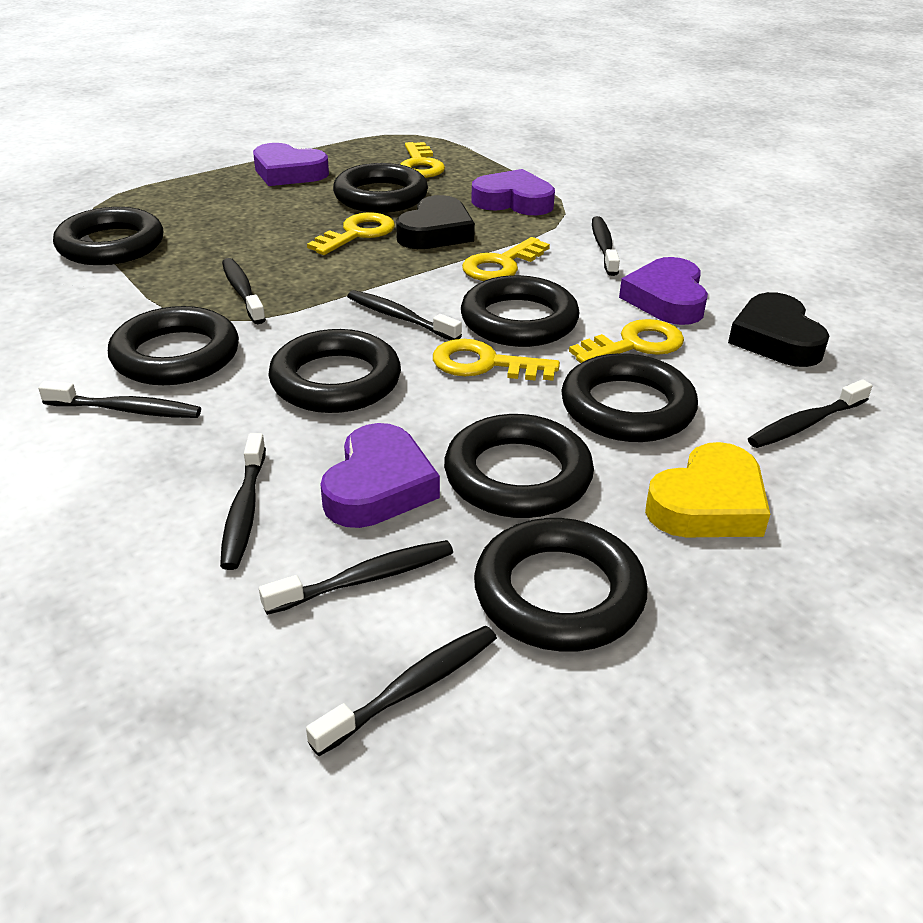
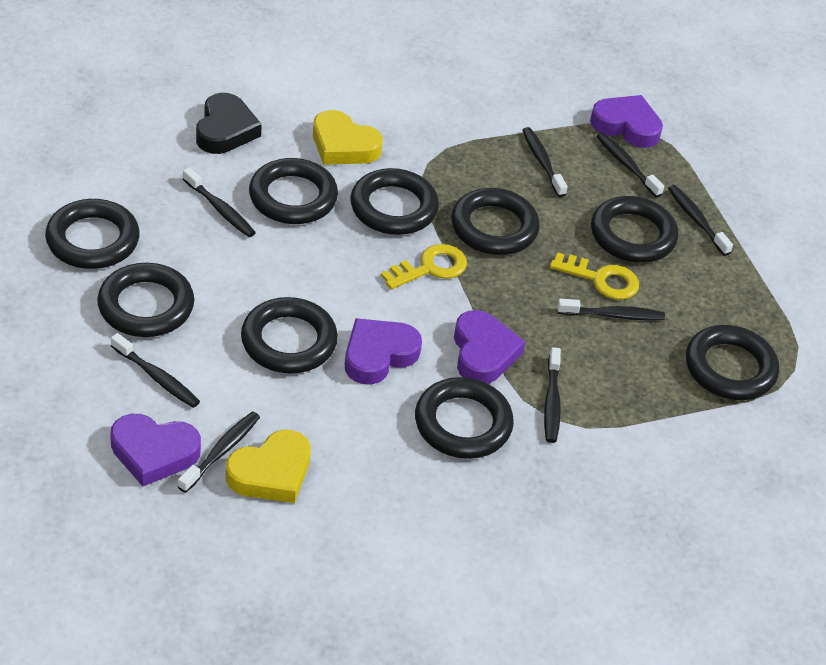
black heart: [396,195,475,249] [728,292,830,367] = 2 -> [196,93,262,154] = 1
black ring: [53,207,163,265] [108,306,239,385] [268,329,401,413] [333,163,428,213] [444,414,594,518] [461,275,579,347] [474,518,647,652] [561,353,698,442] = 8 -> [45,199,140,269] [97,263,194,337] [241,297,338,374] [249,158,338,224] [351,168,439,235] [415,377,514,459] [451,188,540,255] [591,196,678,263] [686,325,779,400] = 9
yellow heart: [645,442,770,537] = 1 -> [226,430,311,503] [313,110,383,165] = 2
yellow key: [307,212,395,255] [400,142,445,178] [433,339,560,381] [462,237,550,281] [569,319,684,363] = 5 -> [381,244,467,290] [550,252,639,300] = 2

